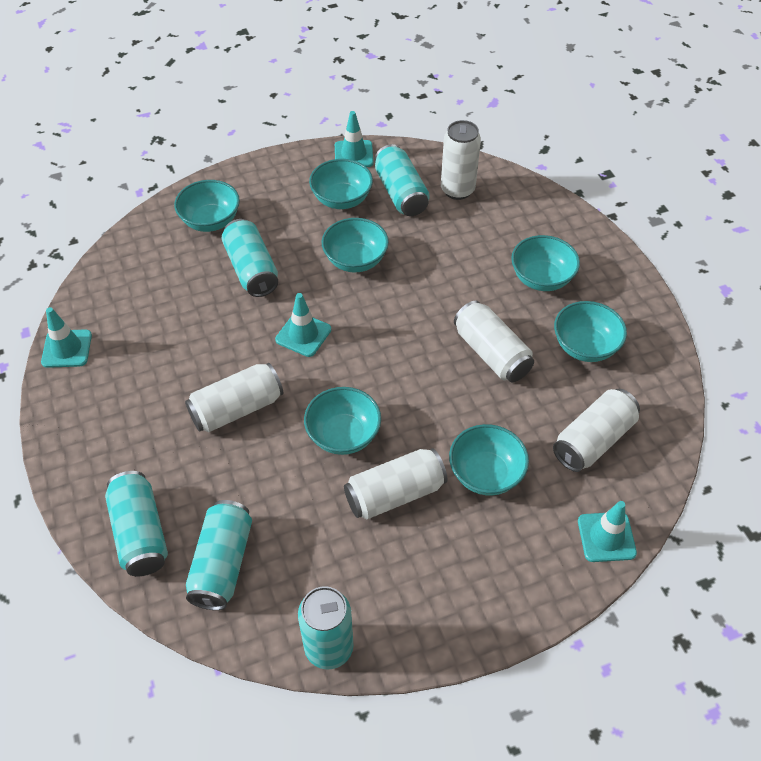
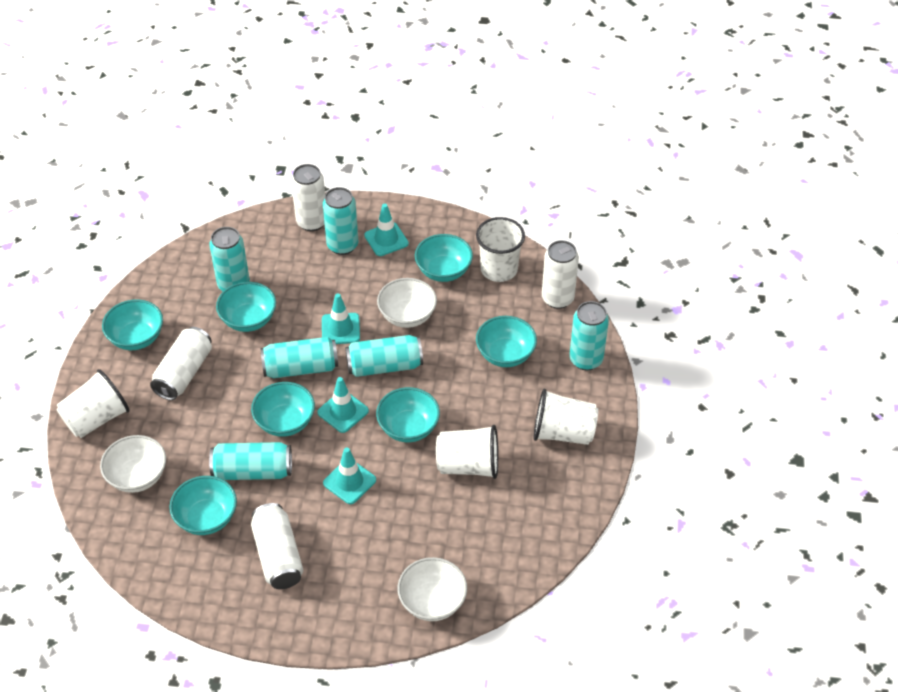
turquoise can: [105,471,168,576] [186,500,252,610] [222,219,278,297] [298,586,354,670] [374,144,430,216] = 5 -> [209,227,250,291] [209,442,292,480] [260,337,338,378] [323,187,358,255] [345,335,423,377] [569,301,609,371] = 6
white bowl: none = 0 -> [100,435,166,493] [377,278,437,328] [397,557,467,621] = 3
white can: [185,363,283,432] [344,448,448,519] [441,120,481,200] [454,301,534,382] [553,389,640,472] = 5 -> [150,327,212,400] [251,503,303,589] [291,164,325,231] [542,240,579,309] = 4
white cup: none = 0 -> [56,369,129,438] [436,425,498,479] [476,217,525,282] [534,389,598,445] = 4

